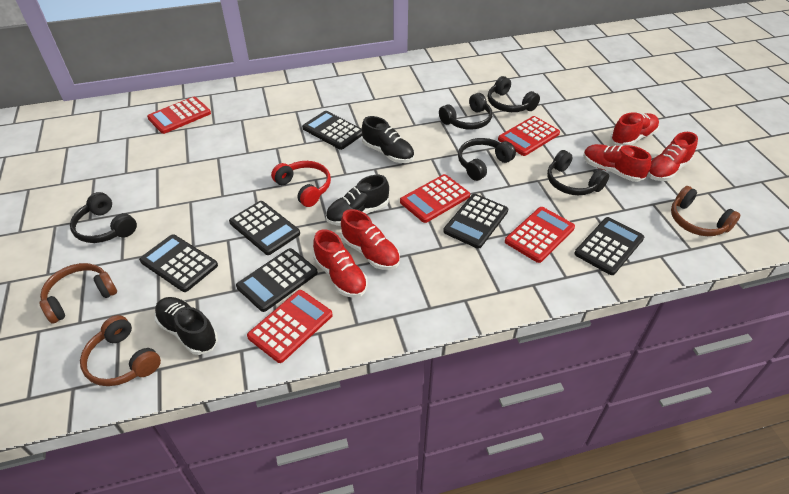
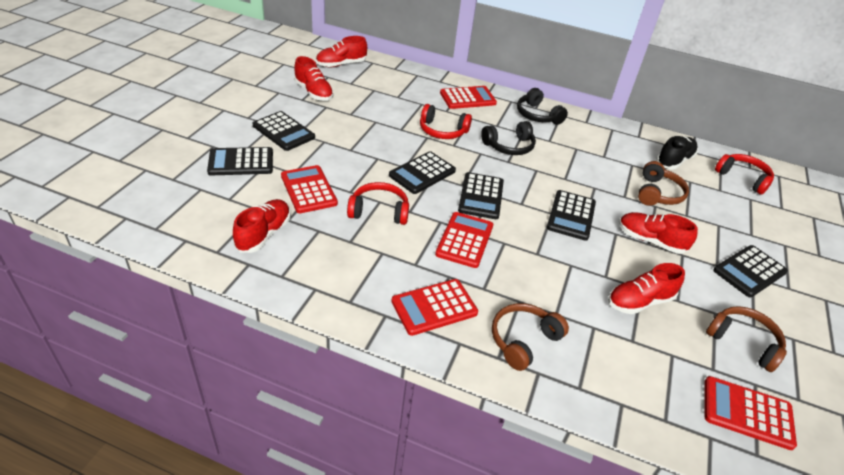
black headphones: [70,192,137,243] [439,93,492,130] [458,138,516,181] [488,76,540,112] [547,150,609,195] = 5 -> [481,121,536,155] [517,88,568,125] = 2
black shoe: [154,297,218,355] [326,175,389,226] [362,116,414,163] = 3 -> [656,136,698,169] = 1
red headphones: [271,161,331,207] = 1 -> [347,182,409,225] [420,104,472,139] [715,154,774,195] = 3

